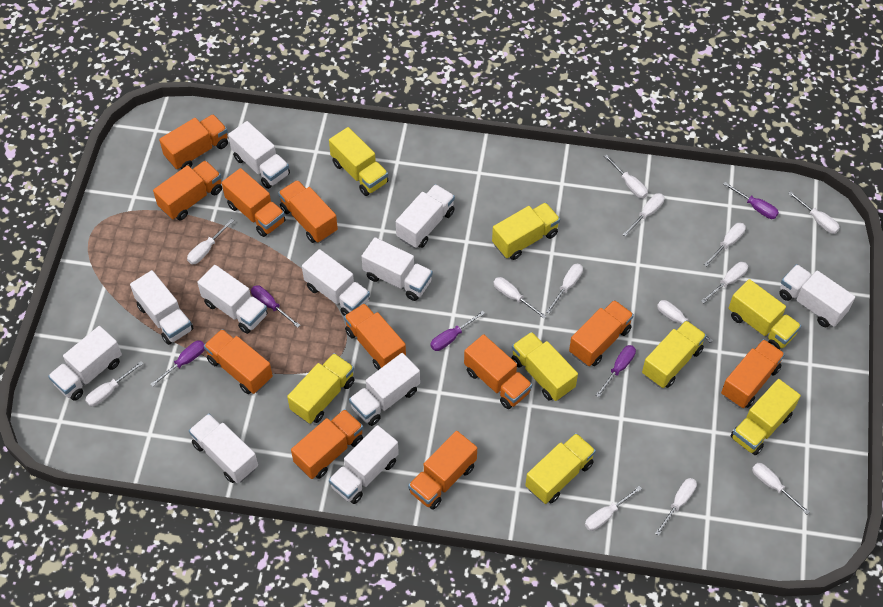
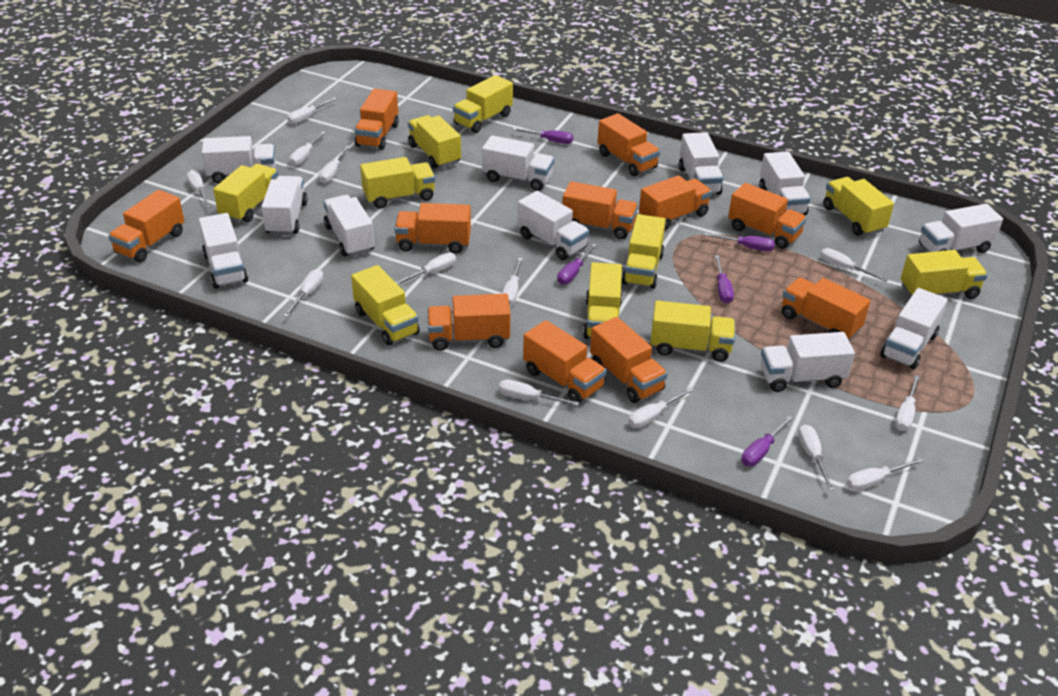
yellow truck: [287,353,355,424] [329,127,388,196] [492,202,560,260] [511,332,578,401] [525,433,596,504] [642,321,707,388] [729,279,801,350] [731,379,801,455] = 8 -> [213,164,279,222] [351,265,420,346] [360,157,435,209] [408,115,461,169] [453,75,513,133] [583,262,622,339] [621,214,666,289] [651,301,735,362] [823,177,894,236] [901,250,988,299] = 10

